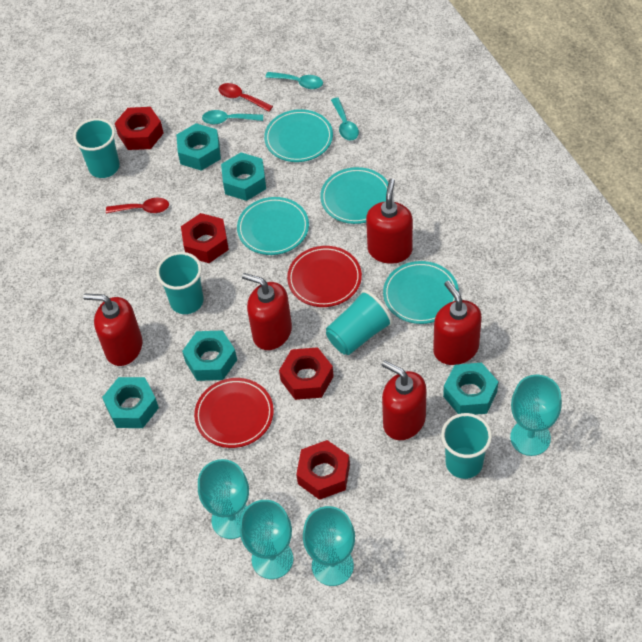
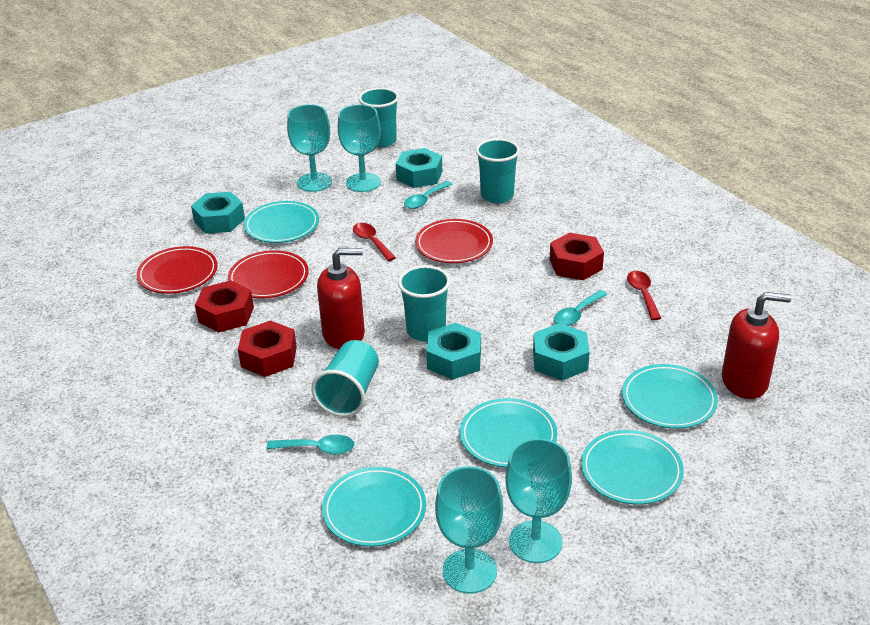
red nut: [115,107,164,150] [181,213,229,263] [279,347,334,400] [296,440,350,500] = 4 -> [195,280,254,333] [238,321,297,377] [550,233,604,280] = 3
red plate: [194,378,274,448] [287,246,362,307] = 2 -> [137,246,218,294] [228,250,309,298] [415,219,493,263] = 3
red soap dispenser: [83,293,142,366] [242,273,292,350] [366,179,413,264] [382,360,427,440] [433,281,482,365] = 5 -> [317,248,365,349] [722,292,792,399] = 2
turquoise nut: [102,377,159,428] [177,123,221,171] [182,330,237,381] [221,152,266,201] [443,363,498,415] = 5 -> [191,192,245,234] [396,148,442,188] [426,323,481,380] [533,323,590,381] = 4
turquoise plate: [237,197,309,255] [264,109,333,162] [320,167,388,224] [383,261,459,324] = 4 -> [244,201,319,243] [322,467,426,547] [460,398,557,468] [581,430,684,505] [622,364,718,429] = 5

